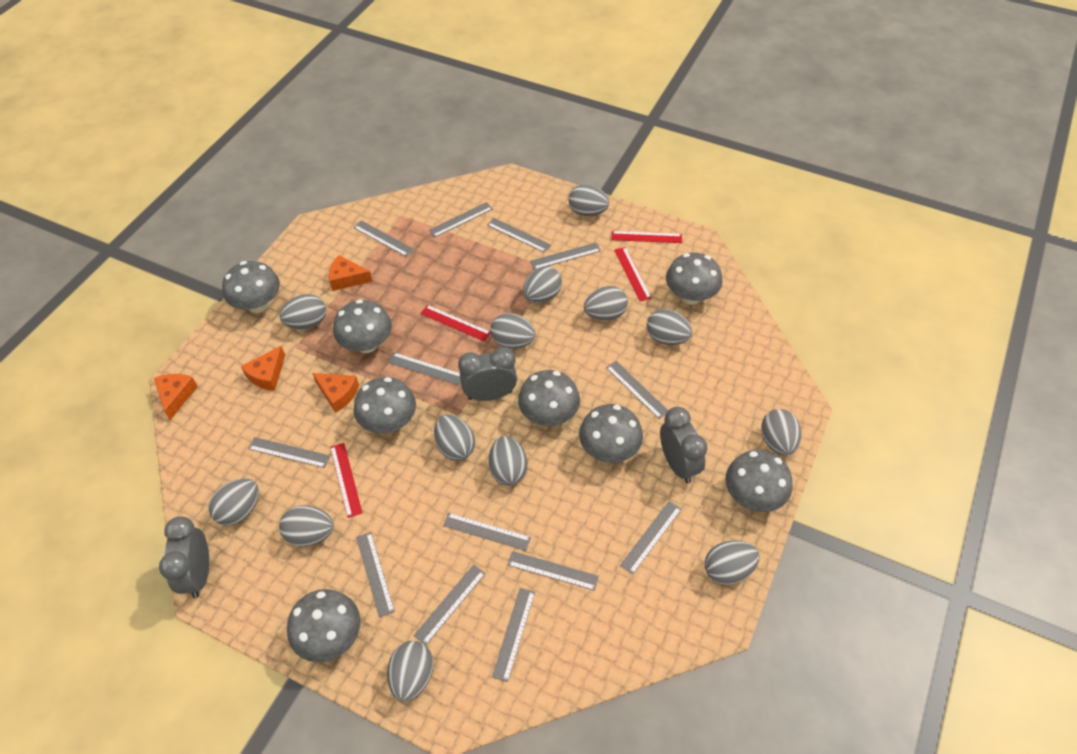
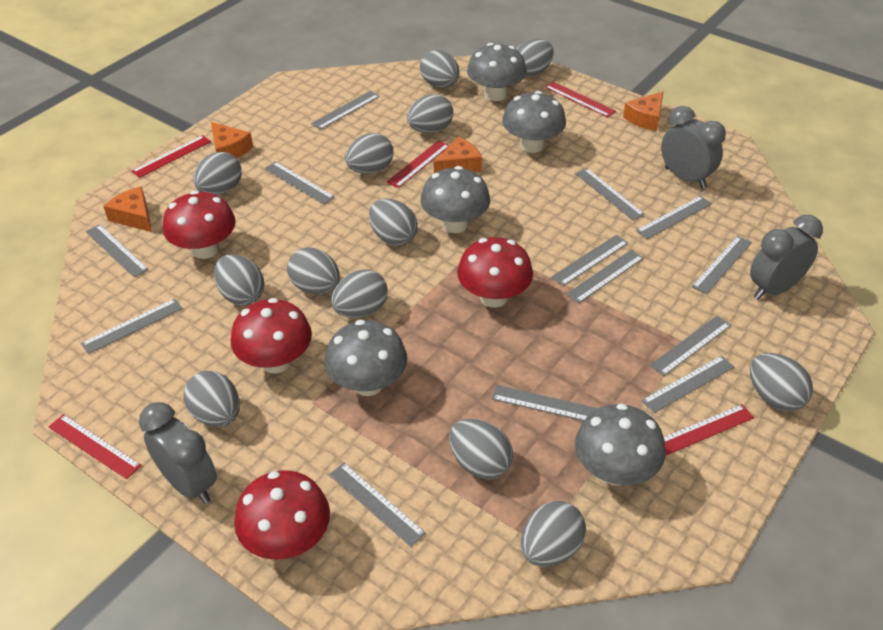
grey mushroom: [222,261,280,313] [287,589,360,662] [333,299,392,353] [354,377,416,434] [518,370,580,426] [579,404,643,463] [666,252,722,305] [725,450,792,512] = 8 -> [325,320,407,396] [421,166,490,233] [467,43,527,101] [502,91,566,153] [575,403,666,486] = 5
red mushroom: none = 0 -> [163,190,236,259] [231,298,312,373] [234,470,330,560] [457,237,533,308] = 4
red ruler: [330,443,362,518] [420,305,490,342] [612,231,682,243] [614,247,652,301] = 4 -> [49,414,142,479] [131,135,211,178] [387,140,449,188] [545,82,616,117] [664,404,754,455] = 5

